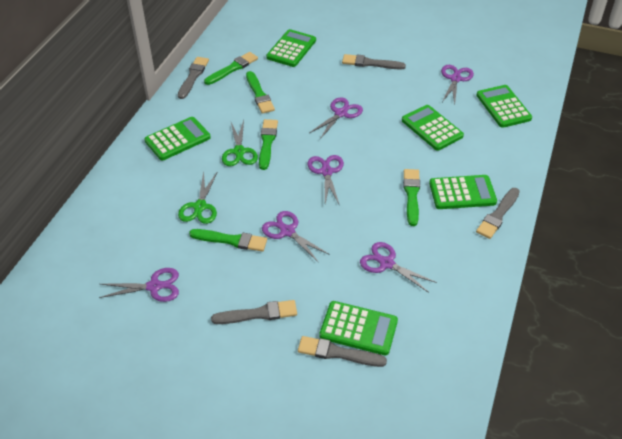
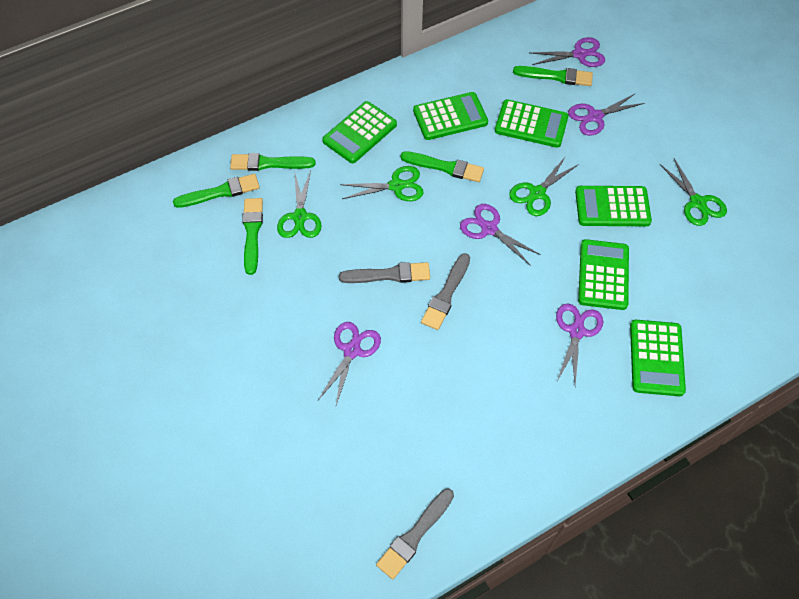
green scissors: [178,171,218,224] [222,120,258,166] = 2 -> [277,170,322,238] [340,166,424,201] [509,156,579,216] [660,158,727,226] = 4
grey brush: [178,57,209,99] [211,300,297,324] [298,336,387,367] [342,54,406,70] [476,188,520,239] = 5 -> [339,262,430,283] [376,488,454,579] [421,253,470,330] = 3
purple scissors: [99,268,179,302] [262,211,330,263] [307,155,344,206] [310,97,363,139] [360,242,437,293] [441,65,474,105] = 6 -> [318,322,381,405] [460,204,541,266] [530,37,605,67] [556,304,603,386] [568,93,645,136] = 5

